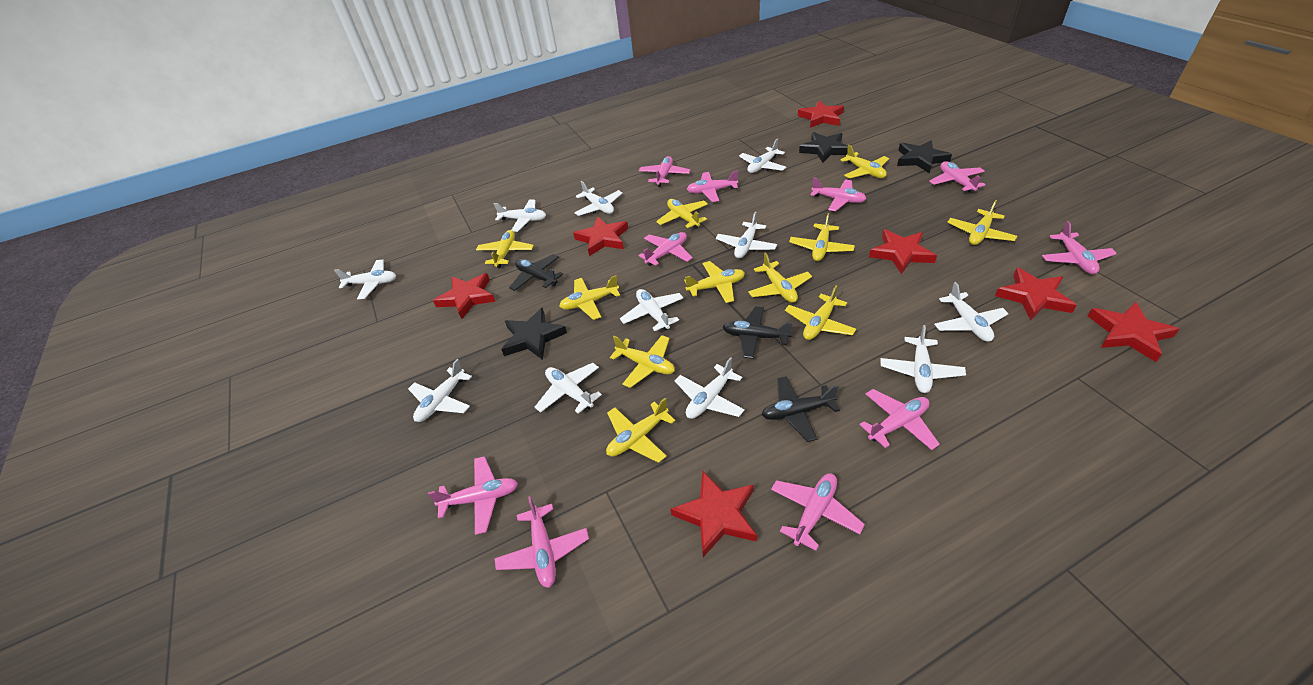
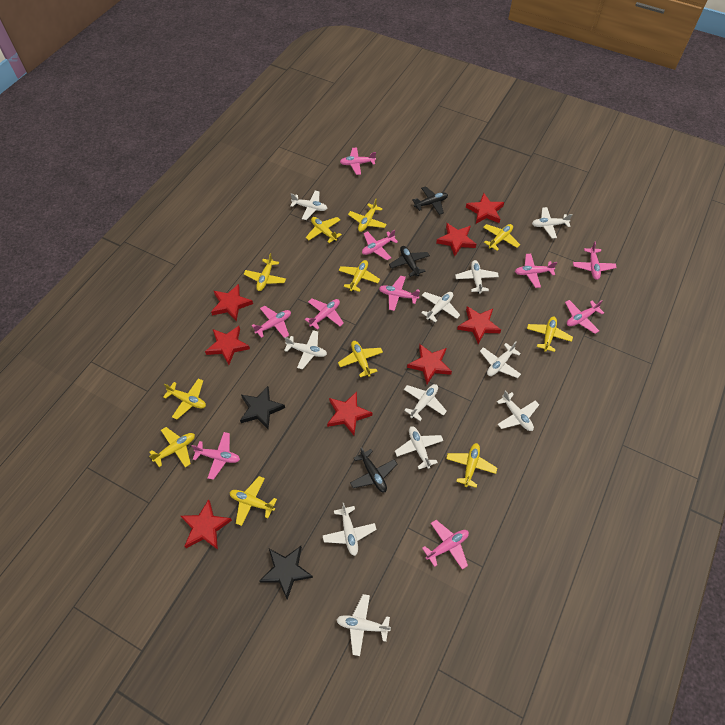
black star: [501,307,567,360] [799,132,848,163] [897,140,952,174] = 3 -> [240,386,285,429] [259,546,313,599] = 2
red star: [433,273,496,319] [573,216,628,256] [671,471,757,557] [798,101,844,128] [869,229,937,274] [995,267,1077,320] [1088,302,1179,362] = 7 -> [181,499,232,550] [205,326,250,365] [211,284,253,322] [327,391,372,435] [407,344,452,384] [436,223,476,256] [457,306,501,344] [466,193,504,224] = 8

